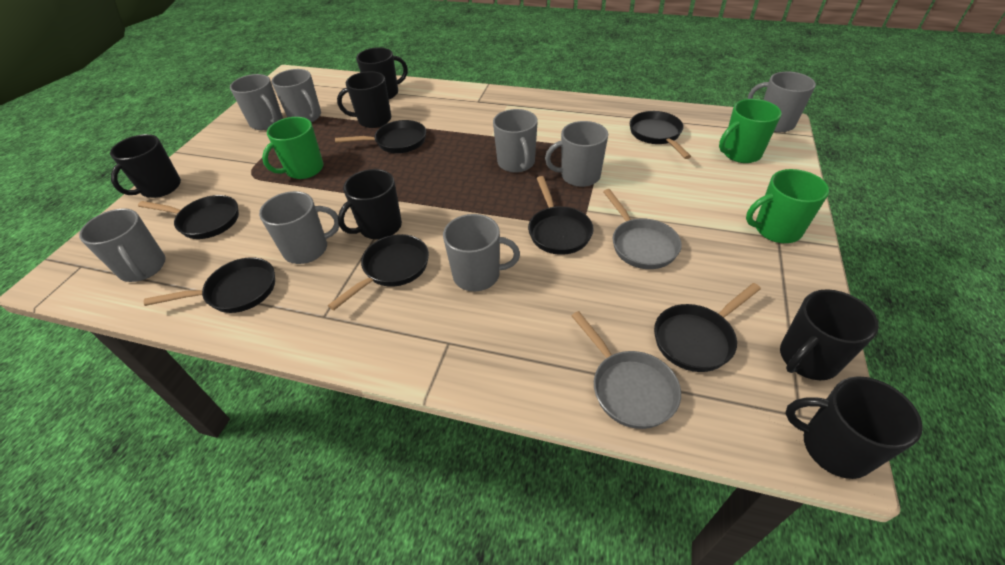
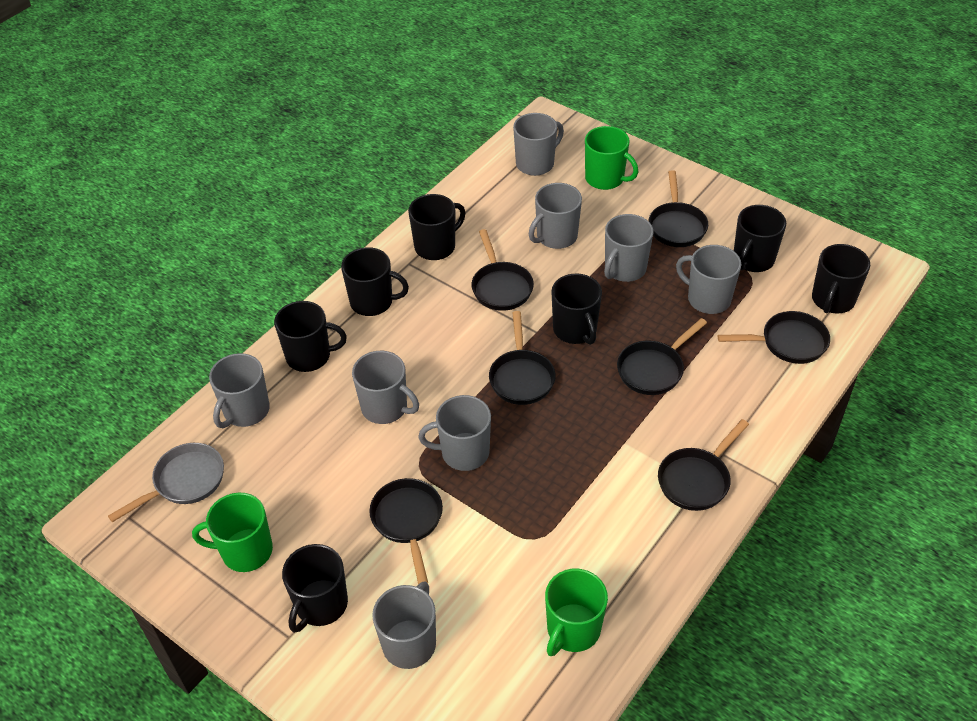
black mug: [110,134,181,198] [337,71,391,128] [338,169,402,239] [356,48,407,99] [780,289,879,380] [785,376,922,479] = 6 -> [274,301,347,372] [282,544,348,633] [341,247,409,316] [408,194,465,260] [551,273,602,345] [734,205,786,272] [812,244,870,314] = 7
grey pan: [572,311,681,429] [603,189,682,269] = 2 -> [108,443,224,522] = 1

